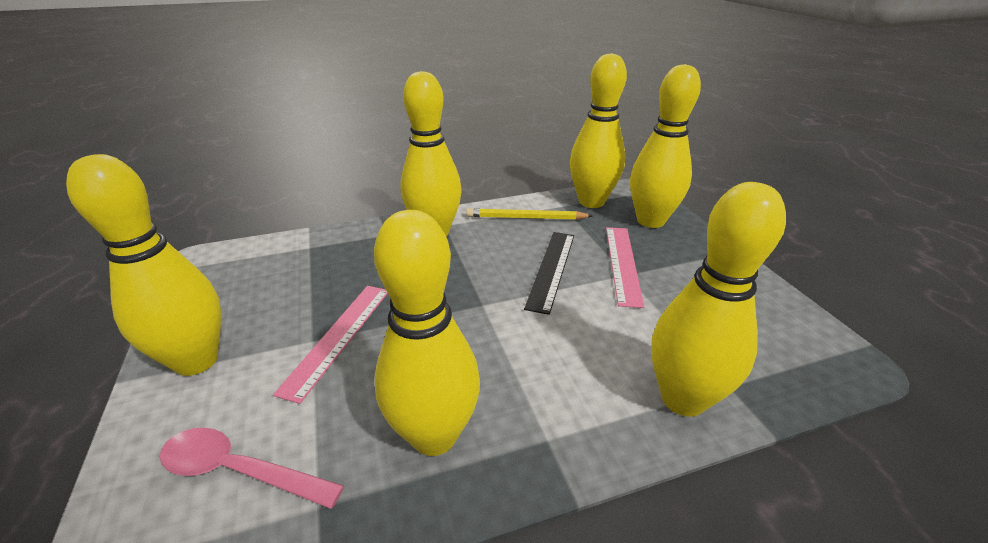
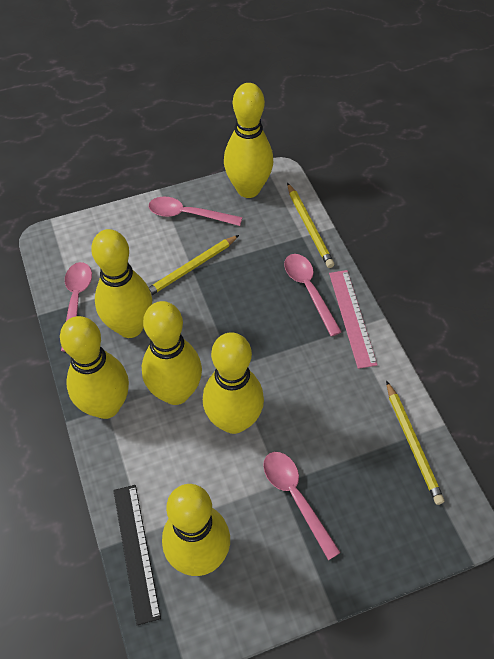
pink ruler: [273,286,388,404] [606,227,644,308] = 2 -> [329,270,378,369] = 1
pink spoon: [159,428,344,509] = 1 -> [61,262,92,352] [149,197,242,226] [263,452,341,560] [284,254,342,337] = 4
yellow pencil: [466,208,593,220] = 1 -> [149,235,239,295] [287,183,334,268] [386,381,444,505] = 3

